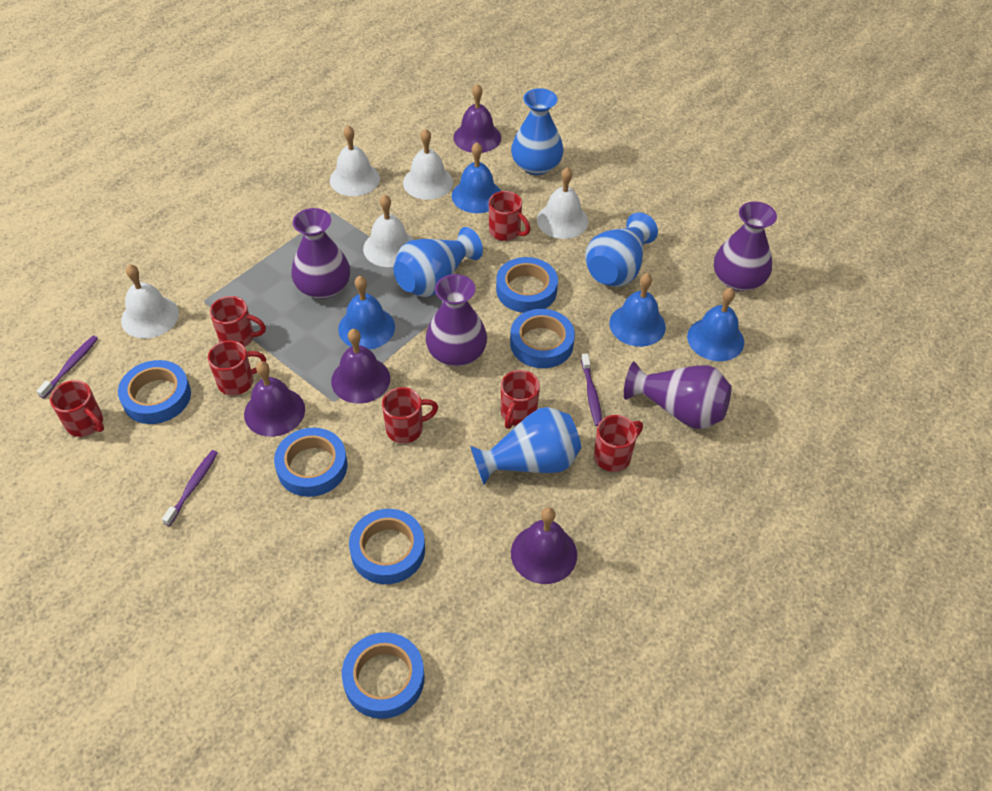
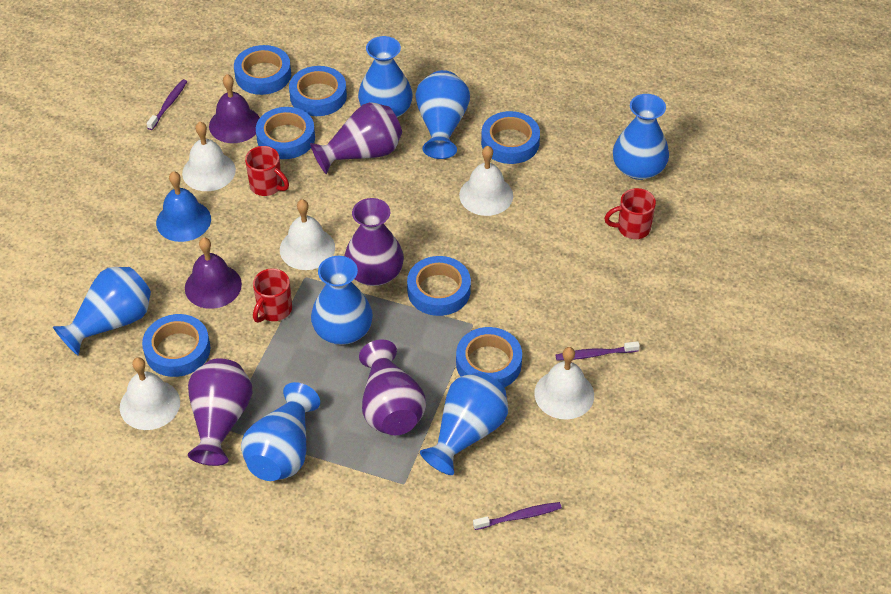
blue bell: [338,276,395,349] [452,142,501,213] [609,273,666,347] [687,288,744,361] = 4 -> [156,171,211,242] = 1
blue tape: [118,360,191,424] [274,428,347,497] [342,632,425,719] [349,509,425,584] [496,257,558,313] [510,309,575,368] = 6 -> [142,314,211,377] [234,45,291,95] [256,107,315,159] [289,66,347,116] [407,256,471,316] [456,327,522,387] [481,111,540,164] = 7
blue vase: [393,227,483,297] [470,407,581,485] [511,88,564,175] [585,212,658,287] = 4 -> [53,267,151,356] [241,382,320,481] [311,256,373,345] [358,36,413,117] [415,70,470,159] [420,372,508,475] [613,94,669,180] = 7
purple bell: [244,361,305,437] [331,329,390,404] [453,84,501,153] [511,507,577,584] = 4 -> [185,237,242,309] [209,74,260,143] = 2
red mug: [50,380,104,437] [208,340,266,396] [210,296,266,347] [382,387,438,443] [489,191,531,241] [501,370,540,429] [594,415,643,472] = 7 -> [245,146,289,196] [253,268,292,323] [604,188,656,239] = 3

